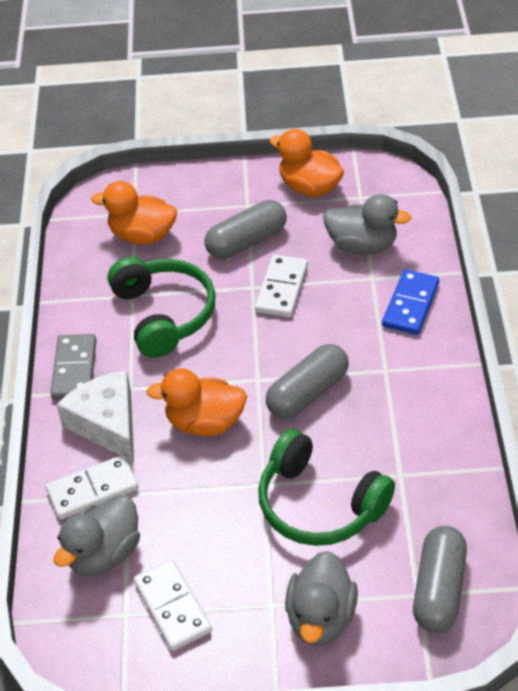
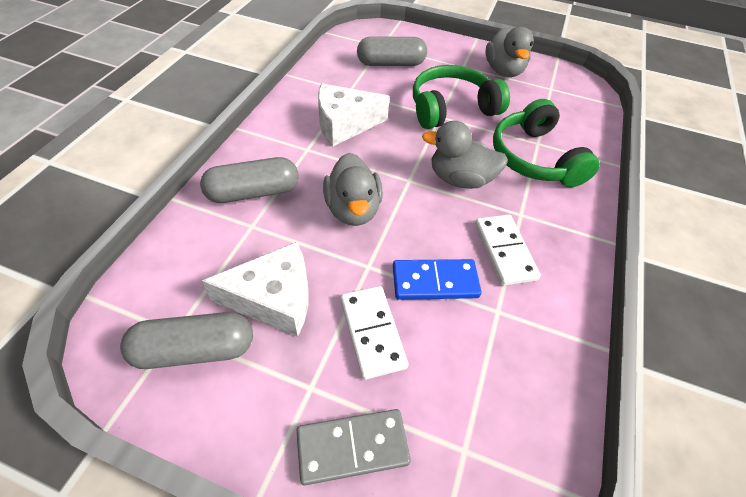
orange duck: [91,181,177,244] [146,368,247,436] [270,129,344,197] = 3 -> none = 0
white cheese: [56,370,134,462] = 1 -> [202,242,309,337] [318,83,390,146] = 2
white domino: [46,455,139,519] [134,559,212,651] [255,255,308,317] = 3 -> [341,286,408,380] [475,214,541,286] = 2

